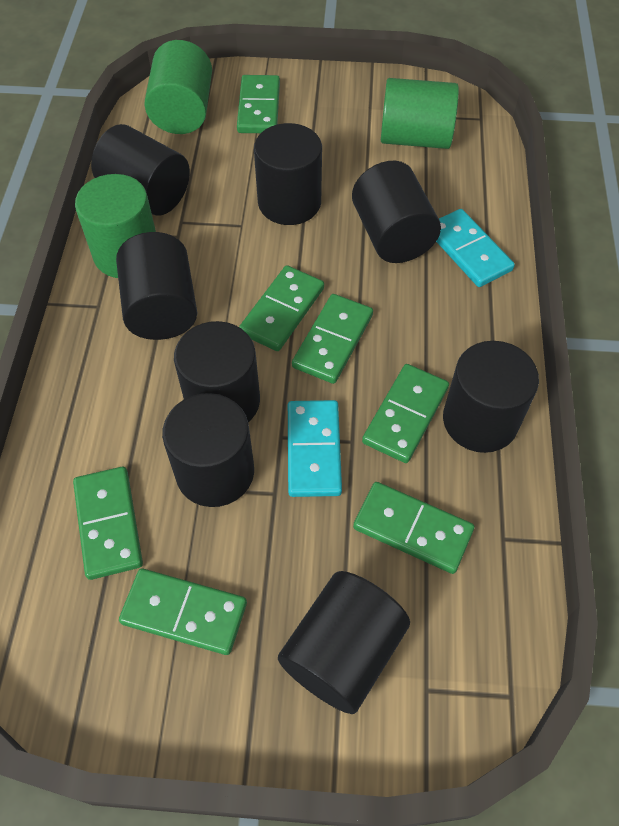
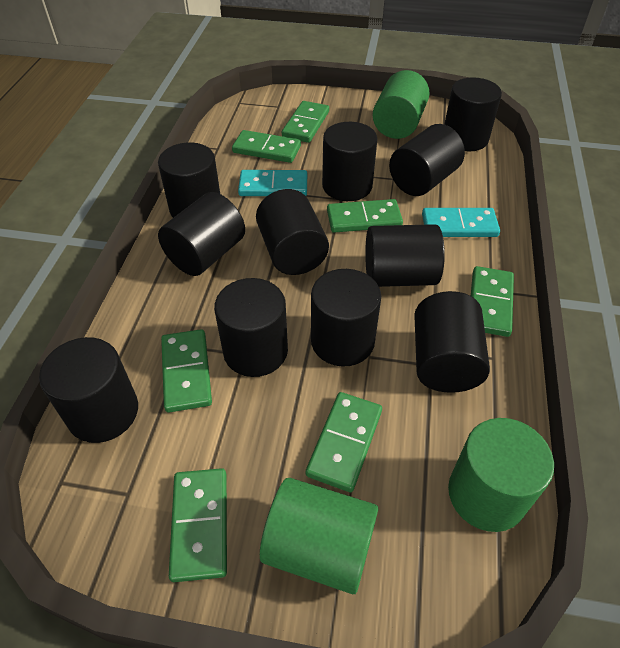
black cylinder: [91,124,190,215] [116,232,197,340] [162,393,254,507] [174,321,260,422] [254,123,322,225] [278,571,410,714] [352,161,441,263] [443,341,539,453] = 8 -> [39,337,138,443] [158,142,220,218] [158,192,245,276] [214,278,288,377] [256,189,329,275] [311,269,381,367] [322,122,377,201] [365,224,445,287] [389,124,465,196] [414,291,490,393] [444,77,502,152] = 11

